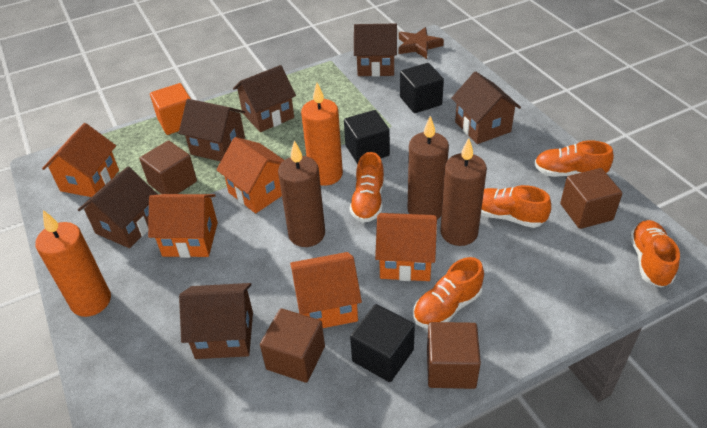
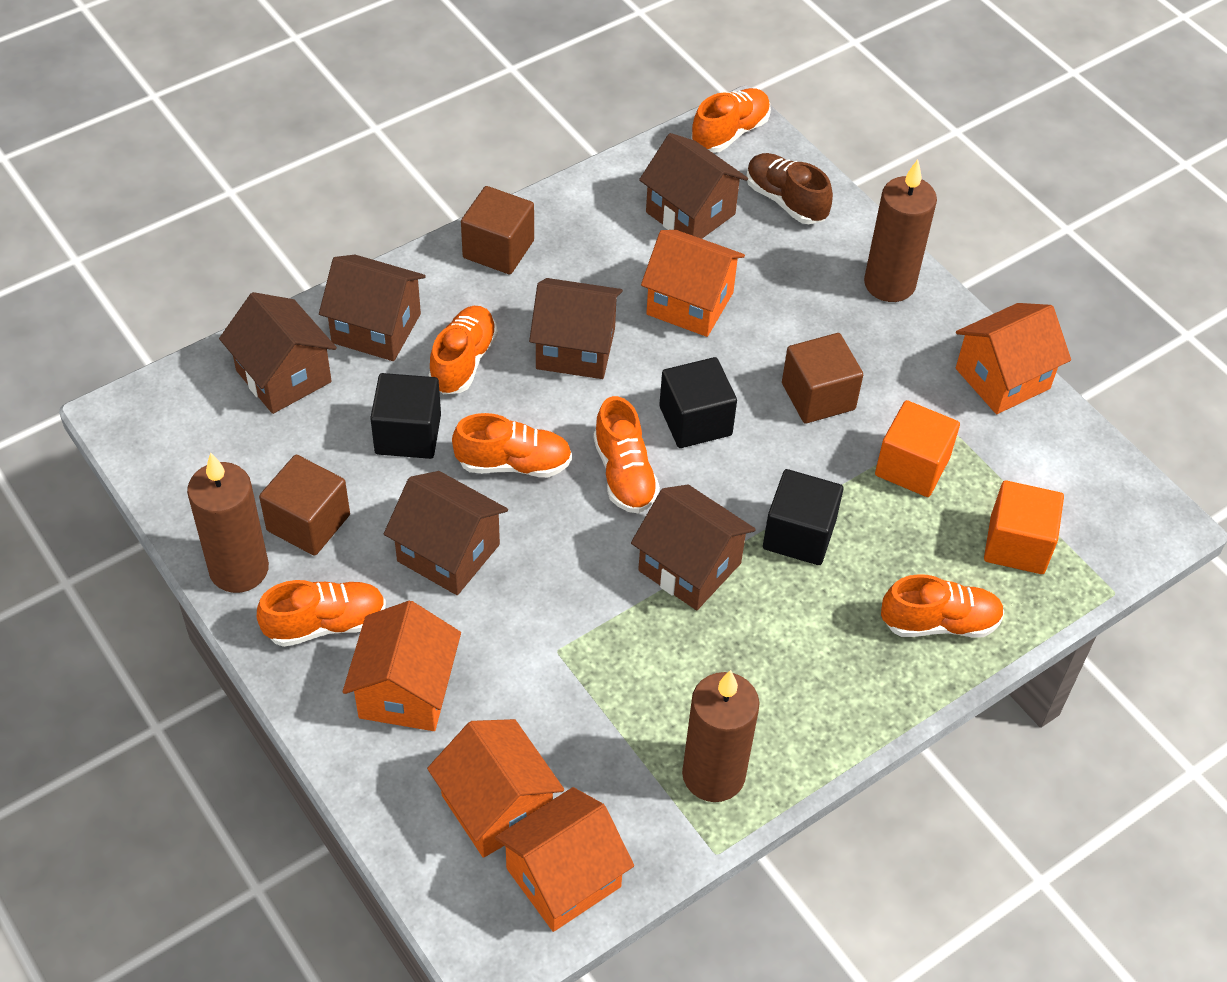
brown cube: [139,140,197,194] [260,308,325,383] [427,322,481,389] [560,168,622,229] = 4 -> [259,455,350,556] [461,186,534,274] [782,333,863,424] = 3
brown shoe: none = 0 -> [746,153,833,224] = 1
brown star: [398,27,444,59] = 1 -> none = 0
orange candle: [35,210,111,317] [301,83,343,186] = 2 -> none = 0
orange cube: [150,83,191,135] = 1 -> [875,400,960,497] [984,480,1064,574] = 2
orange shoe: [350,152,384,223] [413,257,484,328] [481,185,551,228] [534,140,614,177] [629,220,680,288] = 5 -> [257,580,386,647] [429,306,498,394] [452,413,572,477] [594,396,660,514] [691,88,771,153] [881,574,1004,638] = 6

